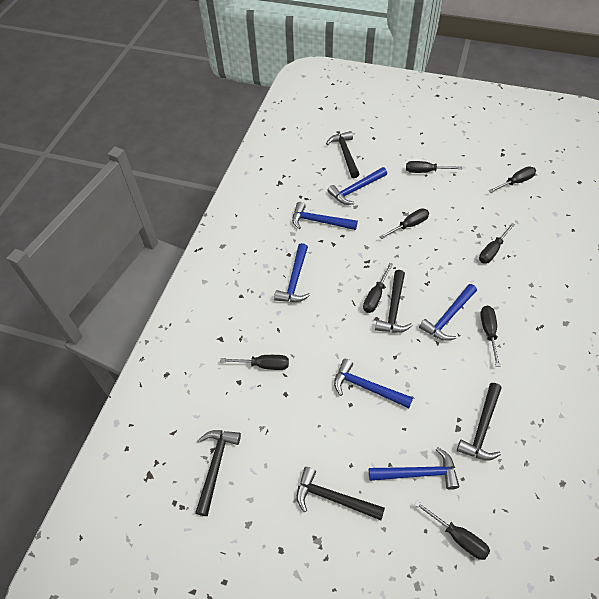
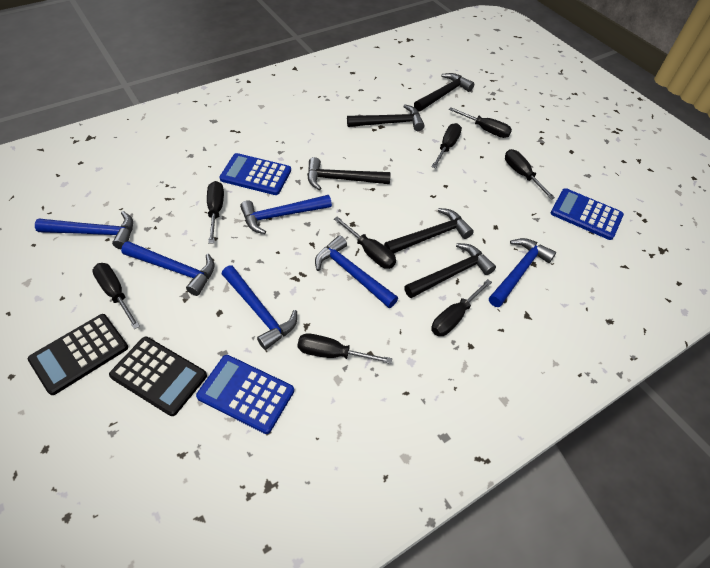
black calculator: none = 0 -> [28,314,128,395] [109,337,207,416] = 2
blue calculator: none = 0 -> [196,355,294,434] [219,153,291,195] [550,188,624,240] = 3

